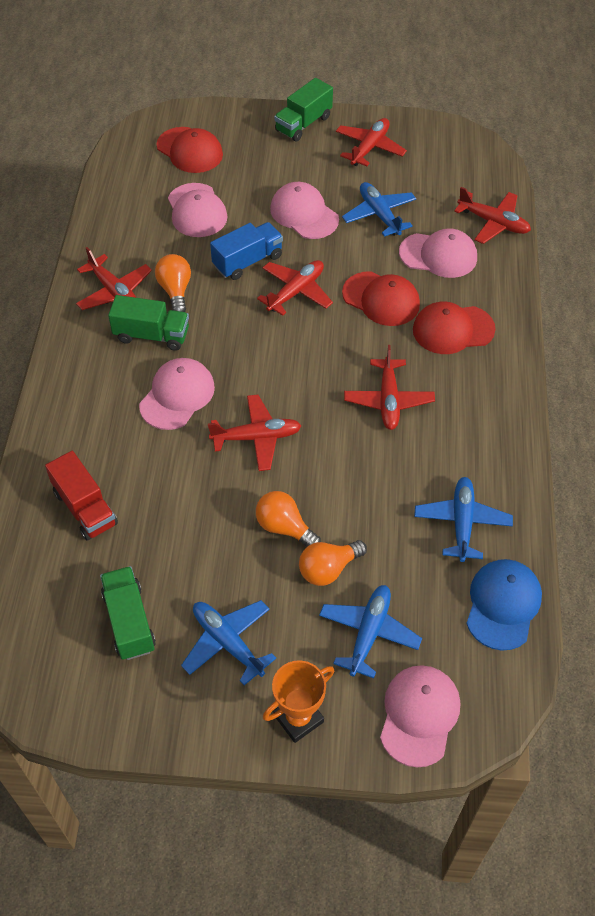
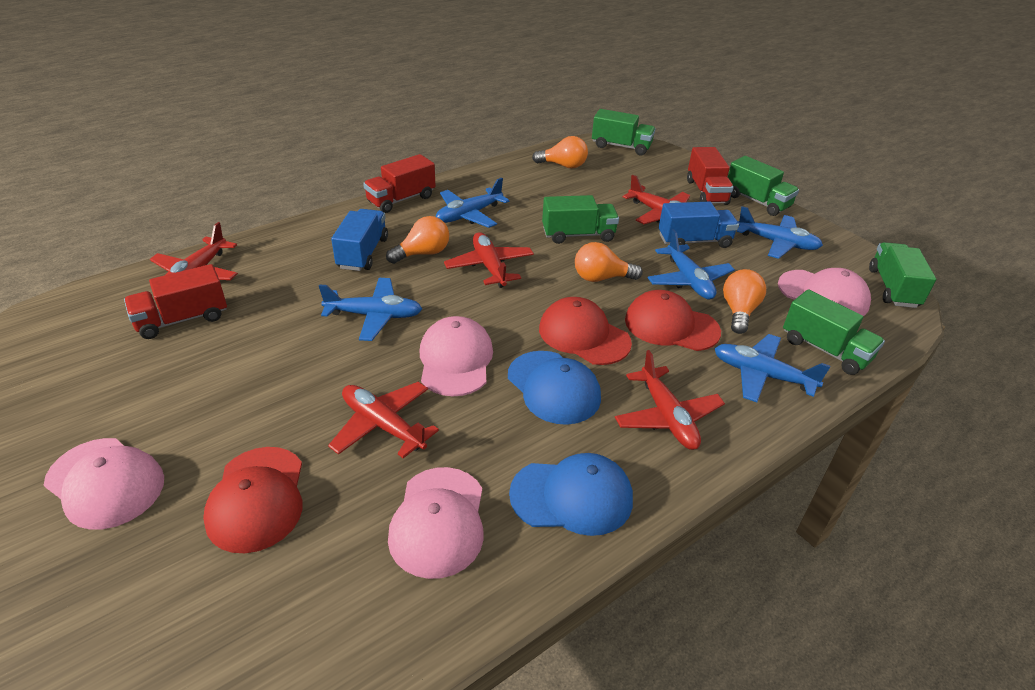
blue cap: [466,559,542,651] = 1 -> [508,351,601,425] [509,453,633,536] = 2
blue plane: [181,600,276,686] [319,585,422,678] [342,182,416,237] [414,477,513,562] = 4 -> [319,278,422,341] [436,178,510,228] [648,229,735,299] [714,334,830,403] [737,206,823,259] = 5
blue truck: [210,222,283,280] = 1 -> [331,209,388,271] [659,202,739,248] = 2
green truck: [100,566,156,660] [108,295,189,351] [274,78,333,141] = 3 -> [542,195,619,244] [592,109,655,155] [728,156,799,216] [783,289,885,375] [869,242,936,308] = 5
orange light bulb: [155,254,191,312] [256,491,321,547] [299,540,367,586] = 3 -> [386,216,449,264] [532,136,588,169] [575,242,643,282] [723,269,766,334] = 4
orange trophy: [263,660,334,743] = 1 -> none = 0
pink cap: [139,358,215,430] [168,183,228,237] [270,182,339,239] [380,665,460,767] [399,228,477,278] = 5 -> [44,438,164,530] [388,467,484,579] [420,316,493,396] [778,268,871,316] = 4
red plane: [76,247,152,310] [208,394,301,471] [257,260,333,316] [336,118,407,166] [344,345,435,430] [454,187,531,244] = 6 -> [150,222,238,280] [328,382,439,458] [444,232,534,288] [615,350,725,450] [623,175,690,224] = 5
red truck: [45,451,118,540] = 1 -> [124,264,227,339] [363,154,436,213] [687,147,734,205] = 3

